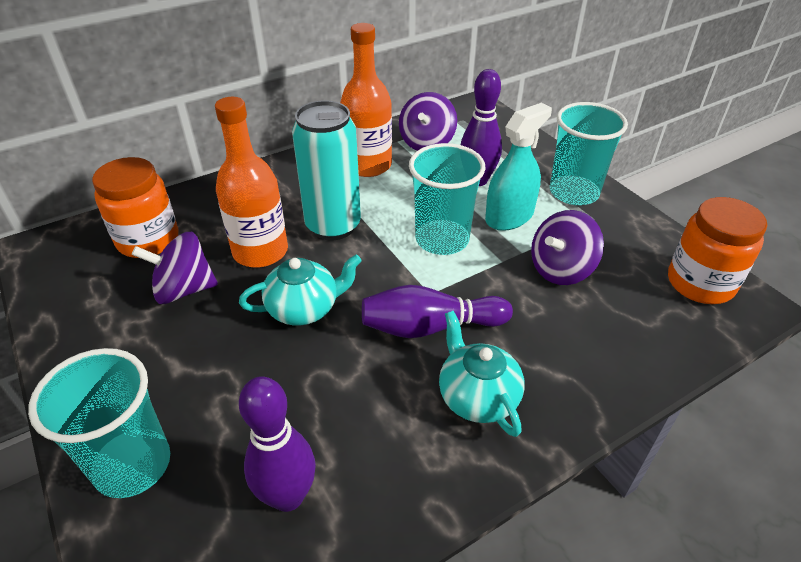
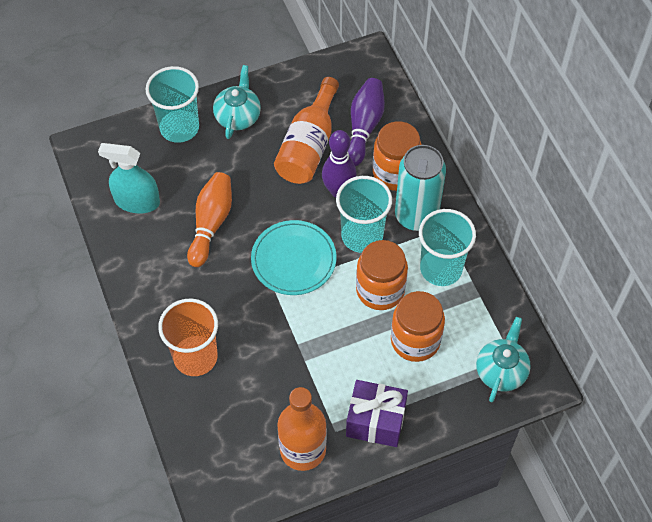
orange bowling pin: none = 0 -> [187,172,232,267] = 1
orange cup: none = 0 -> [158,298,218,376] = 1
orange jar: [92,157,178,258] [668,197,767,304] = 2 -> [356,240,408,310] [373,121,422,191] [391,291,445,362] = 3
purple bowling pin: [239,376,316,512] [362,285,513,338] [461,69,502,186] = 3 -> [322,130,357,197] [348,78,385,166] = 2
purple gift: none = 0 -> [346,380,408,447] = 1
purple spinning top: [132,232,218,304] [399,92,457,151] [531,210,604,285] = 3 -> none = 0
turquoise plate: none = 0 -> [251,220,337,295] = 1

